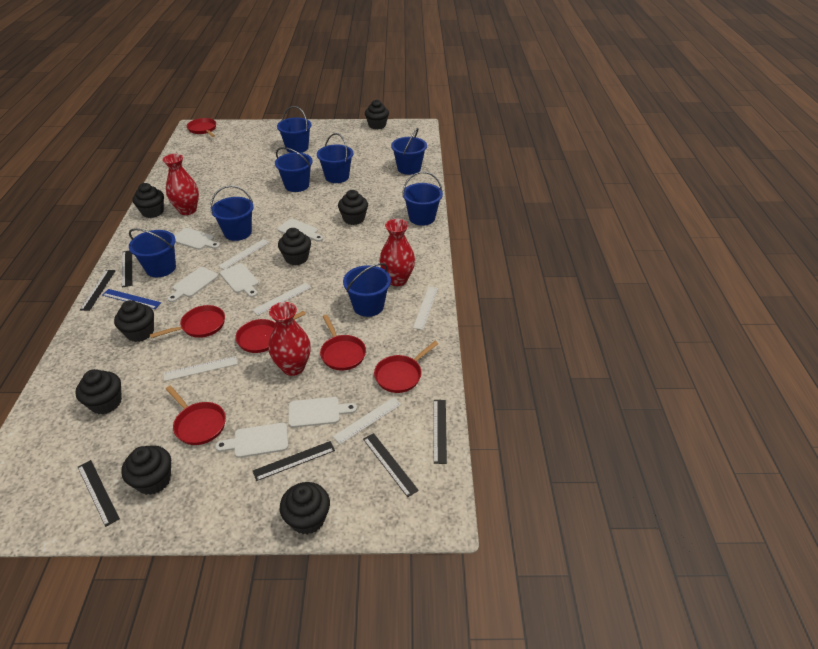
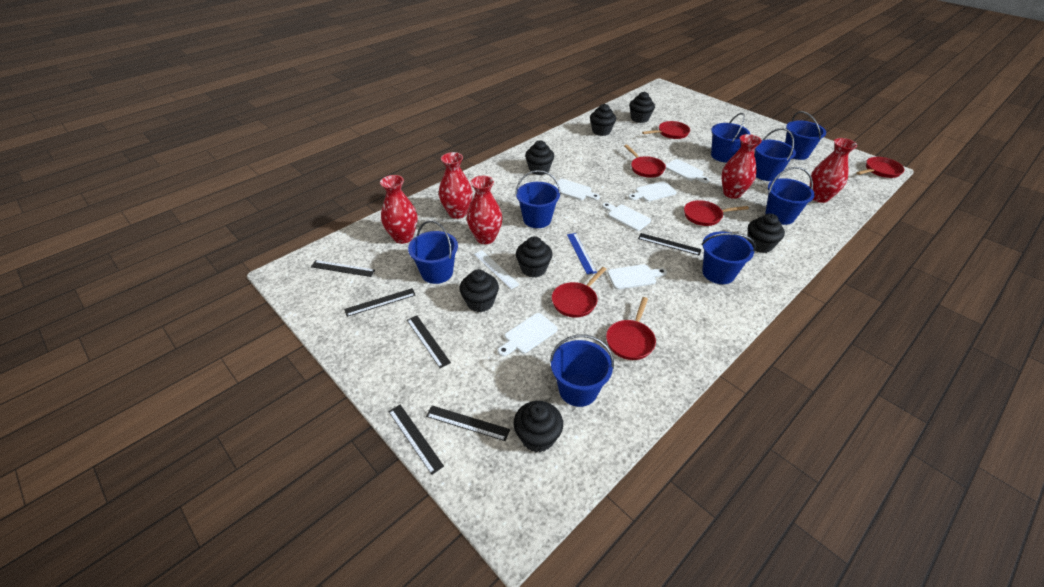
black cupcake: [75,369,122,415] [114,300,154,342] [121,445,171,495] [133,183,164,218] [278,228,311,265] [280,482,330,535] [338,190,368,225] [365,99,389,130] = 8 -> [459,269,499,312] [514,401,563,452] [516,236,553,278] [525,140,554,175] [590,104,616,136] [629,92,655,123] [747,213,785,253] = 7
red vase: [162,154,199,215] [268,302,311,376] [379,219,415,286] = 3 -> [380,175,418,244] [439,152,473,219] [467,176,502,244] [721,134,762,199] [810,138,857,203] = 5
white ruler: [164,356,238,381] [219,239,270,270] [252,283,311,315] [333,397,401,444] [413,286,438,330] = 5 -> [474,250,520,289] = 1

